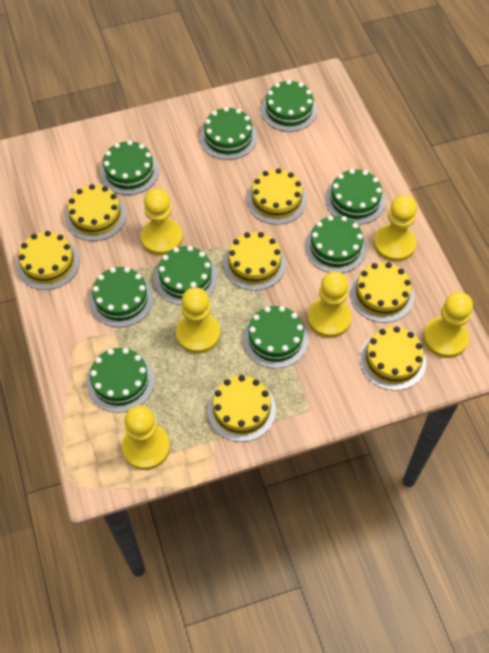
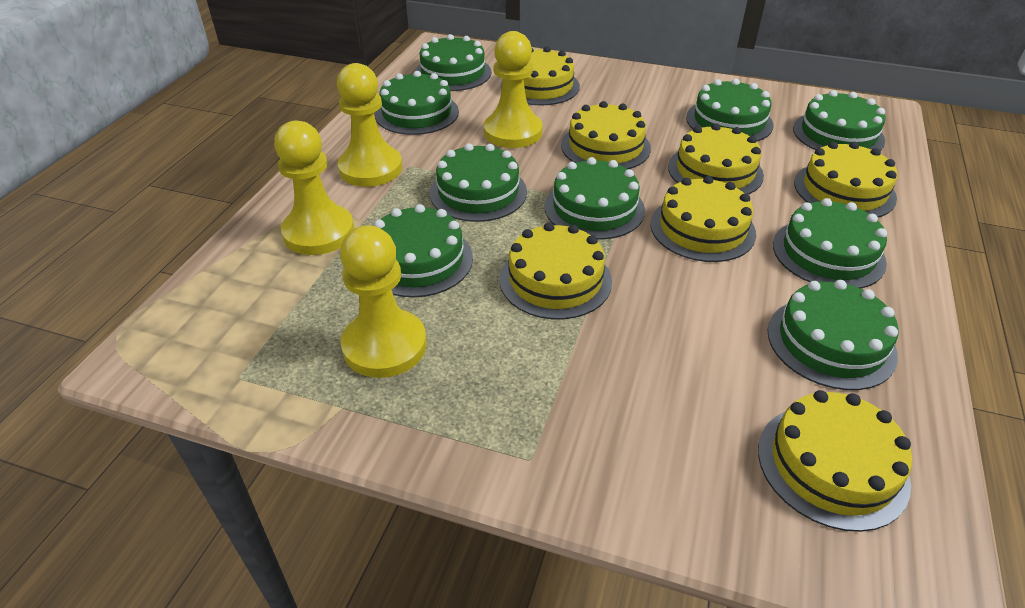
yellow pawn: [122,405,170,470] [141,189,183,256] [176,287,220,354] [307,271,352,338] [374,195,417,262] [423,292,473,358] = 6 -> [274,120,354,255] [337,63,403,187] [340,225,427,378] [484,31,543,148] = 4

